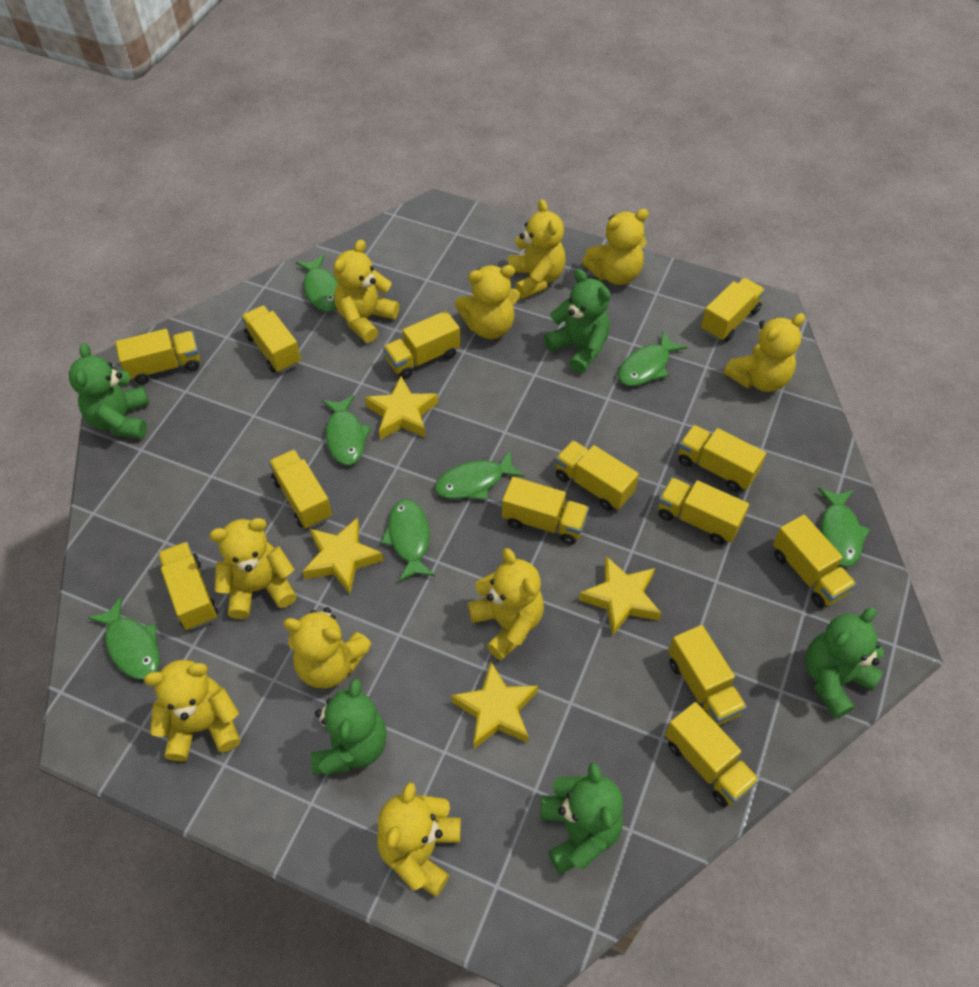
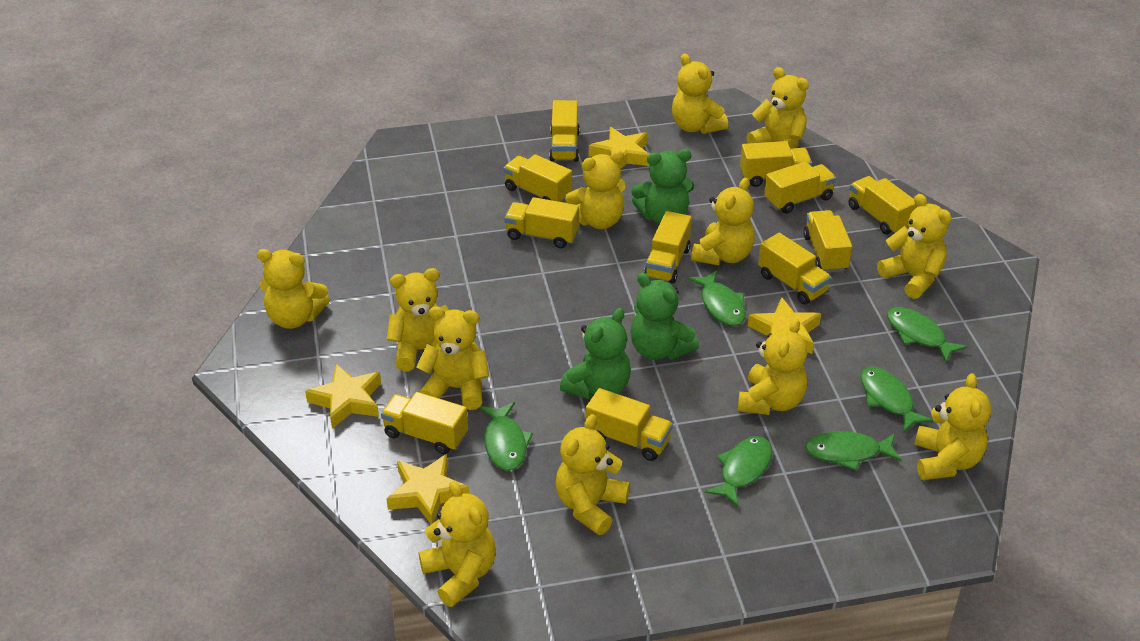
green fish: [88,597,160,680] [296,255,338,312] [322,395,371,465] [381,499,435,582] [435,450,525,500] [618,331,687,386] [818,488,870,567] = 7 -> [480,402,533,471] [688,270,746,326] [705,436,772,507] [805,431,902,471] [860,367,933,432] [887,307,968,362] = 6
green teddy bear: [69,343,149,439] [311,678,387,775] [541,763,623,874] [544,269,611,373] [805,608,884,719] = 5 -> [560,308,631,399] [630,272,699,360] [631,149,694,224] = 3
yellow teddy bear: [144,660,241,761] [209,518,297,619] [283,607,372,689] [334,240,399,343] [377,782,461,897] [455,265,520,339] [468,548,544,660] [508,199,566,299] [582,209,649,285] [724,313,805,392] = 10 -> [257,249,330,329] [387,268,449,371] [416,306,489,410] [419,481,496,607] [555,414,630,535] [565,150,626,229] [672,53,728,134] [691,178,755,265] [738,319,807,415] [746,67,809,149] [877,194,952,299] [914,373,991,480] = 12
yellow truck: [115,329,200,384] [158,542,218,630] [241,305,301,373] [269,449,332,529] [383,311,460,379] [502,477,589,545] [555,440,639,511] [658,478,749,545] [665,702,759,807] [668,625,747,726] [678,425,766,492] [701,278,765,342] [773,515,856,608] = 13 -> [381,392,468,454] [503,154,572,202] [505,197,579,248] [549,100,580,162] [586,388,673,461] [644,211,692,284] [740,141,812,187] [758,233,831,305] [764,161,836,214] [803,210,852,273] [848,176,917,234] = 11

